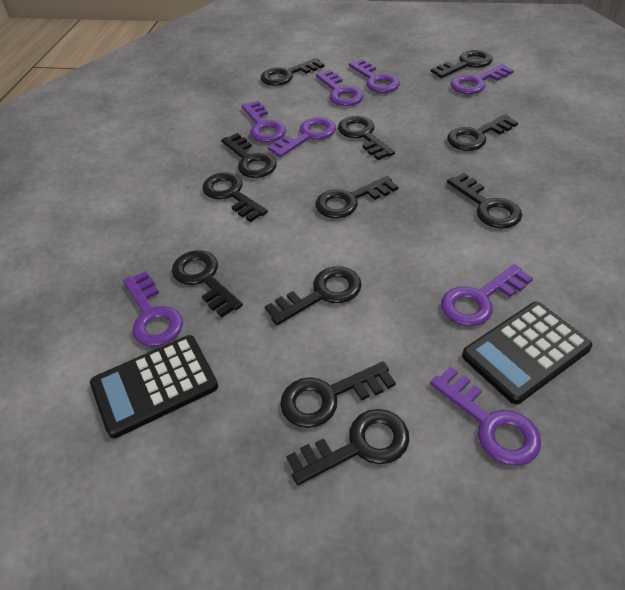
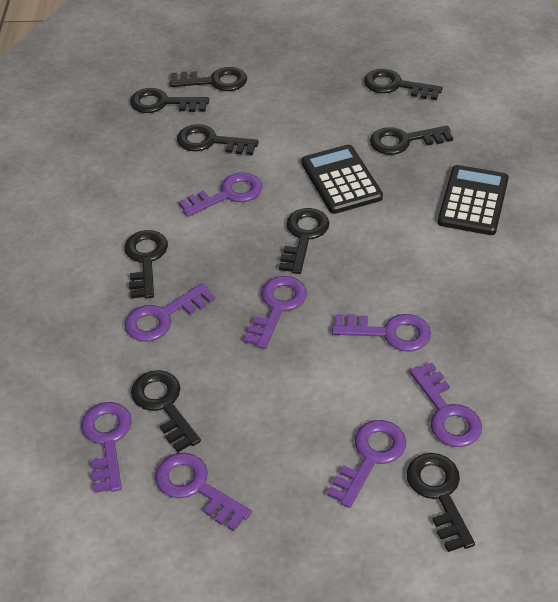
black key: [172,250,243,318] [202,172,268,222] [221,133,277,178] [261,58,324,86] [265,266,362,325] [280,361,396,428] [286,409,409,486] [315,176,398,218] [338,116,395,160] [431,50,493,78] [447,114,518,151] [447,173,522,228] = 12 -> [124,230,168,299] [130,88,209,113] [131,370,201,452] [169,67,247,91] [177,124,259,155] [279,208,329,274] [364,69,443,100] [370,125,453,155] [406,453,475,552] = 9

